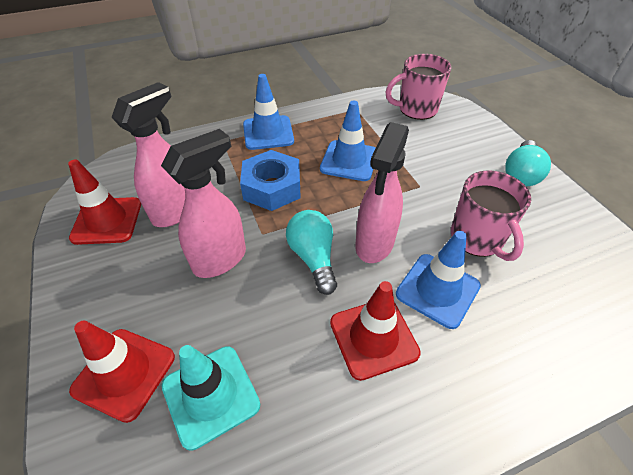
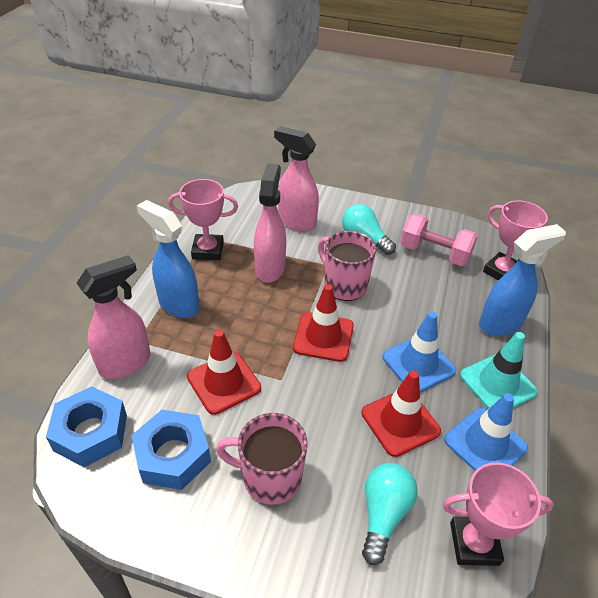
blue nut: [240,150,301,211] = 1 -> [46,387,127,467] [131,410,211,490] = 2
blue spray bottle: none = 0 -> [137,200,200,318] [479,224,566,336] = 2
blue traffic cone: [243,74,294,150] [320,100,376,181] [396,231,481,329] = 3 -> [382,312,456,393] [444,393,528,471] = 2
pink dumbbell: none = 0 -> [400,214,478,266] = 1
pink trophy: none = 0 -> [168,179,238,260] [443,462,554,566] [483,201,548,280] = 3

